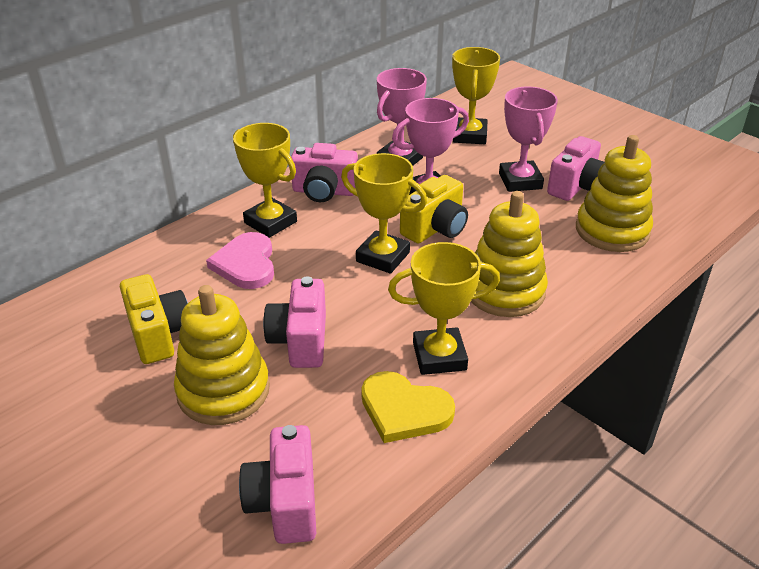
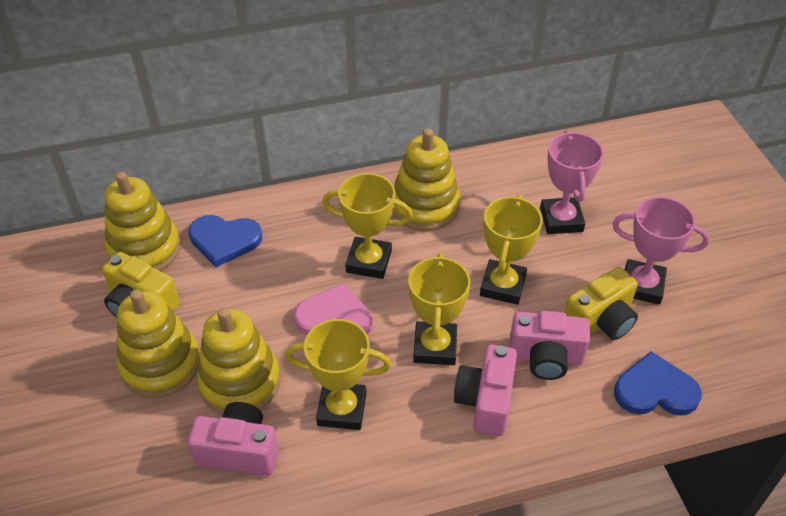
blue heart: none = 0 -> [188,215,262,267] [614,351,702,416] = 2
pink camera: [239,425,316,544] [263,276,326,368] [291,143,358,202] [547,136,605,201] = 4 -> [187,402,279,476] [454,345,517,436] [509,311,590,380] = 3
pink trophy: [377,68,427,165] [392,98,469,195] [499,87,558,192] = 3 -> [540,131,604,234] [612,197,709,305] = 2
yellow heart: [361,371,455,443] = 1 -> none = 0
yellow stacking toy: [174,285,270,425] [471,191,548,317] [576,135,653,252] = 3 -> [105,172,181,271] [117,289,200,398] [197,308,280,415] [393,128,460,231] = 4

